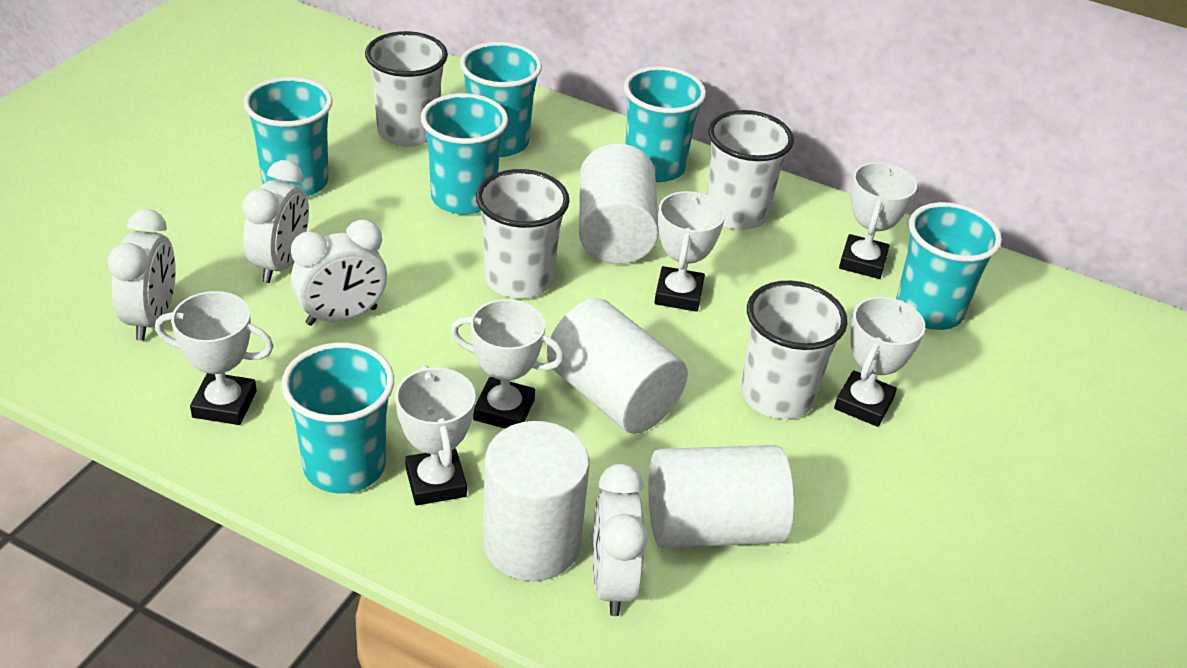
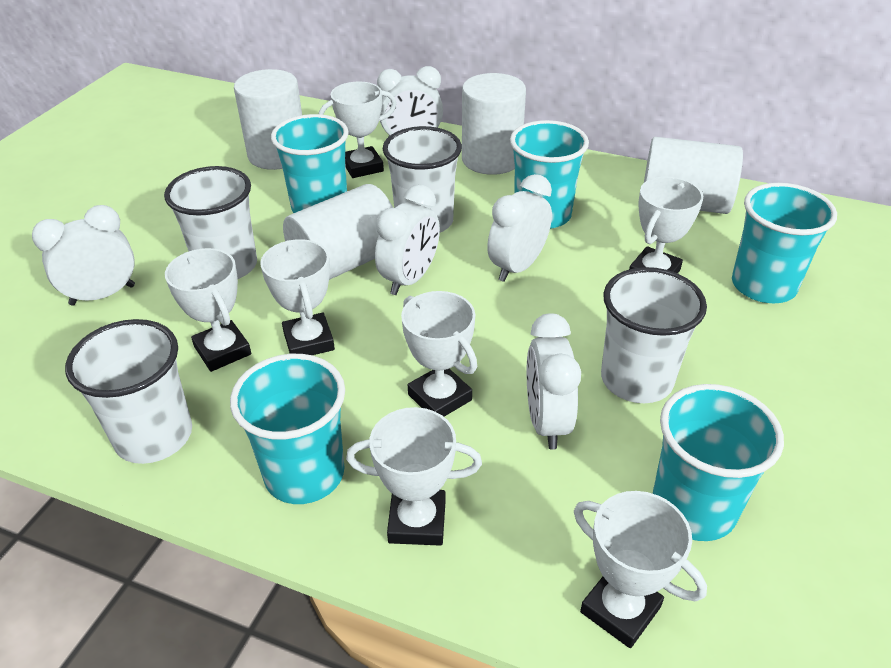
turquoise cup: [243,77,333,196] [281,342,394,494] [421,93,508,215] [460,42,542,157] [624,66,706,182] [896,202,1002,330] = 6 -> [230,354,345,504] [271,114,349,213] [510,120,589,229] [653,384,784,541] [732,183,837,303] = 5
white clock: [107,209,176,341] [242,160,309,283] [291,219,387,326] [593,464,648,616] = 4 -> [32,205,135,306] [375,185,440,295] [377,66,443,136] [487,174,552,282] [527,313,581,450] = 5
white trophy: [155,291,274,425] [395,365,476,505] [451,299,564,428] [654,191,725,312] [834,297,925,427] [839,162,917,279] = 6 -> [165,248,251,372] [260,239,335,355] [319,82,396,178] [346,407,482,546] [401,291,477,417] [574,491,707,648] [629,177,703,273] = 7

